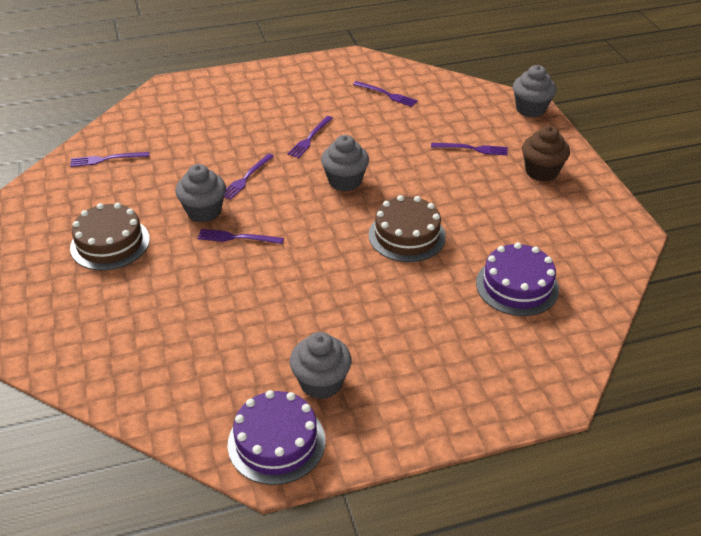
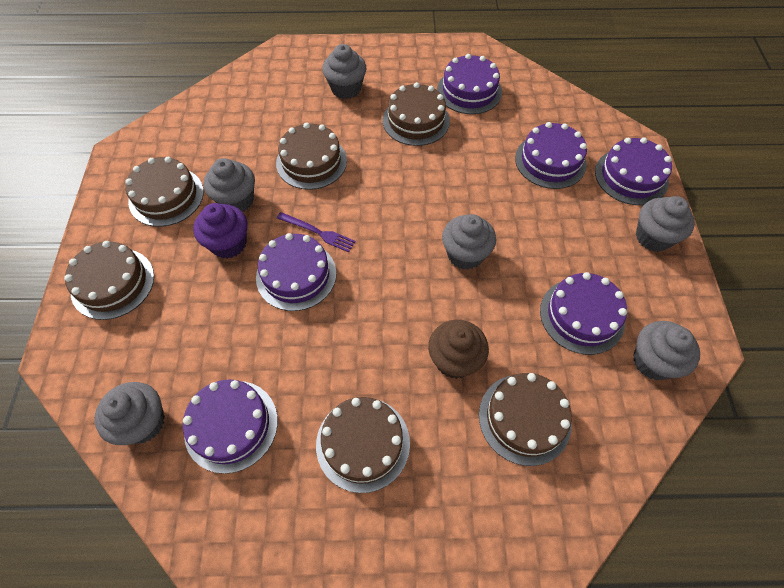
brown cake: [70,203,150,270] [369,195,446,262] = 2 -> [64,241,154,320] [125,157,204,227] [276,122,347,190] [316,397,410,493] [383,82,450,146] [479,373,572,466] = 6
grey cupcake: [176,164,226,222] [290,332,352,399] [321,135,369,191] [513,65,556,117] = 4 -> [94,382,165,445] [203,158,255,212] [322,44,366,99] [442,214,496,270] [633,321,700,380] [636,196,695,252] = 6
purple cake: [228,390,325,485] [476,242,559,316] = 2 -> [183,380,278,474] [256,233,336,311] [437,54,502,114] [515,122,587,189] [540,272,627,355] [595,138,672,205] = 6
purple cupcake: none = 0 -> [193,203,247,259] = 1
purple fork: [70,152,149,167] [197,229,284,244] [224,154,274,200] [287,116,333,158] [353,81,418,107] [431,143,508,155] = 6 -> [277,212,356,252] = 1

